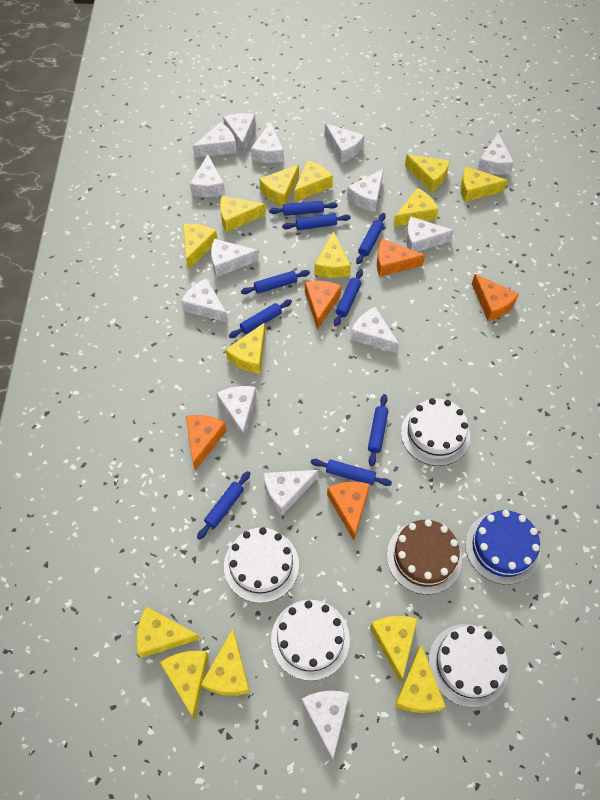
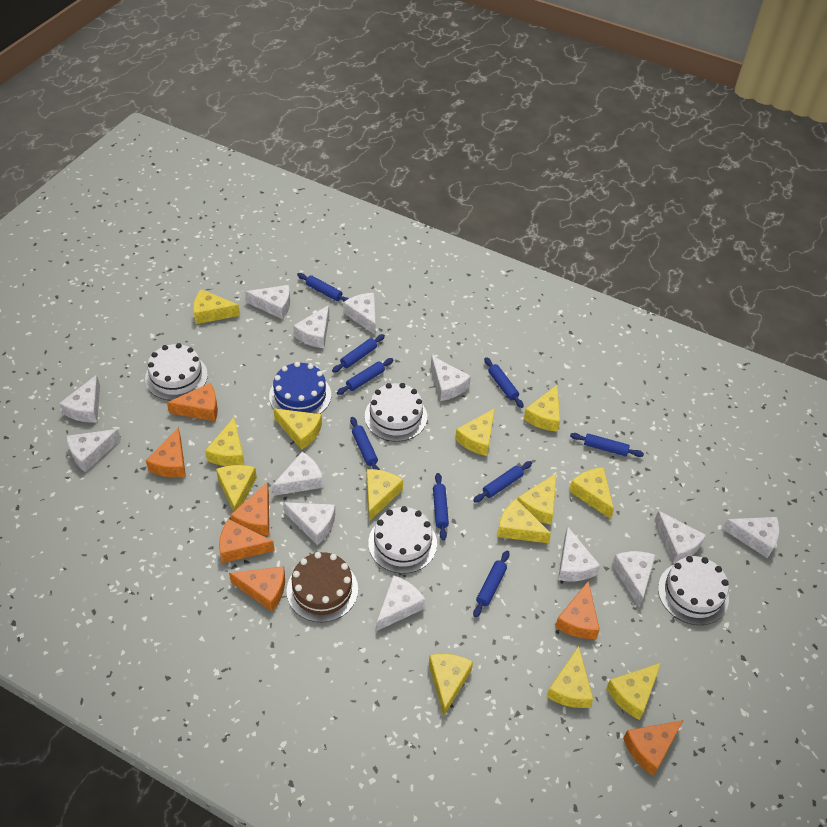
orange cheese: [186,415,227,471] [305,281,341,330] [327,482,370,541] [377,238,425,277] [472,274,519,321] = 5 -> [146,427,186,478] [167,383,218,421] [219,519,275,563] [229,566,285,611] [230,482,269,535] [555,581,600,639] [623,720,683,776] = 7
white cheese: [181,278,228,323] [190,155,225,197] [193,122,237,158] [211,239,259,277] [216,386,257,440] [223,113,256,154] [251,122,284,163] [264,470,319,515] [301,691,349,761] [325,123,364,163] [347,169,384,212] [350,307,399,353] [406,216,454,252] [477,133,514,175] = 14 -> [59,375,100,422] [67,429,121,472] [245,285,290,319] [272,452,323,496] [283,502,335,545] [293,305,329,348] [343,293,376,335] [376,575,426,631] [431,356,471,401] [558,527,600,581] [612,551,655,607] [654,511,706,564] [722,517,779,559] = 13
yellow cheese: [137,607,200,658] [160,651,209,719] [183,223,218,270] [201,629,250,696] [220,196,266,232] [225,322,265,374] [259,164,299,206] [294,160,333,202] [314,231,351,278] [370,616,417,683] [393,188,439,227] [394,645,446,713] [405,154,450,192] [461,166,508,202] = 14 -> [193,289,240,324] [205,417,245,466] [216,465,257,512] [274,408,322,450] [367,469,403,521] [429,654,473,716] [455,408,495,456] [497,499,551,543] [518,474,556,525] [524,385,560,432] [546,646,593,708] [569,467,614,519] [606,663,661,720] = 13

